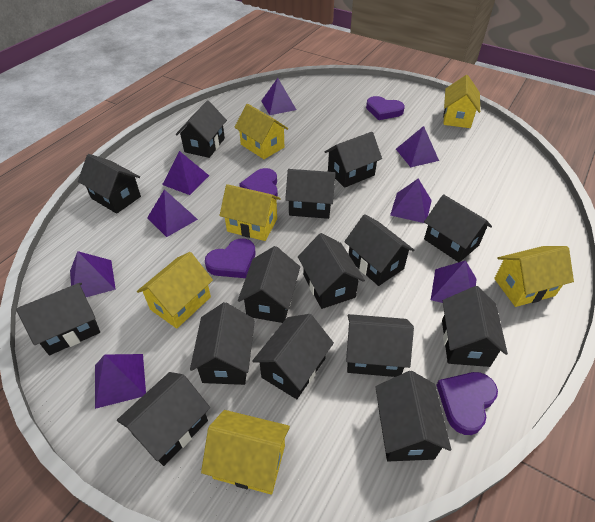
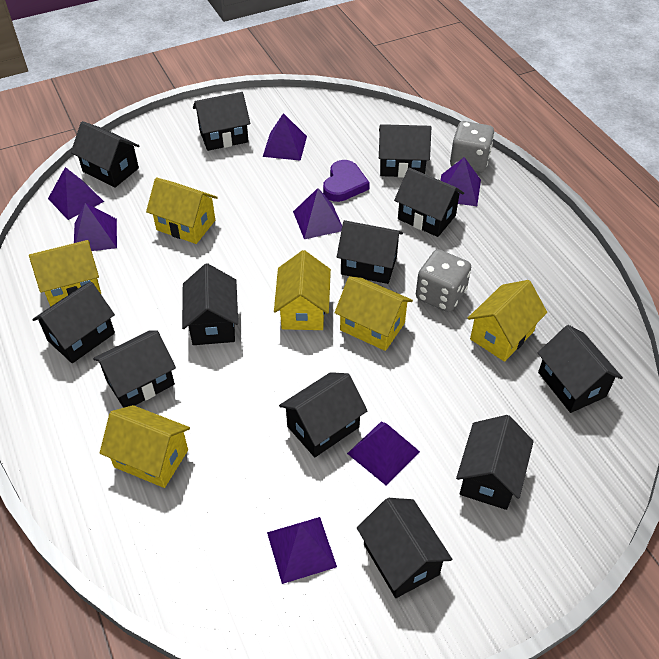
black house: [16,283,100,355] [78,154,141,214] [117,372,210,466] [176,101,227,158] [190,302,255,385] [238,246,300,323] [252,314,334,399] [285,169,336,219] [298,233,365,309] [325,132,382,188] [344,214,415,286] [346,314,414,377] [375,371,451,461] [424,194,492,262] [442,286,508,367] = 15 -> [32,282,115,363] [71,121,139,188] [93,330,176,408] [182,263,238,345] [193,92,250,151] [279,372,367,457] [337,220,403,284] [357,498,452,598] [379,124,431,178] [394,168,464,237] [456,415,534,510] [538,325,623,413] = 12
grey dice: none = 0 -> [416,249,471,312] [450,121,494,173] = 2
purple heart: [205,239,256,278] [239,168,278,197] [366,96,405,120] [436,372,498,435] = 4 -> [323,160,370,202] = 1
purple pyramid: [70,251,116,297] [95,354,146,409] [147,189,198,237] [162,151,209,195] [261,78,296,115] [390,178,432,223] [396,126,439,167] [431,260,477,303] = 8 -> [48,167,104,220] [74,203,117,251] [263,113,307,161] [267,517,337,584] [293,188,342,239] [347,422,420,486] [440,157,481,206] = 7

